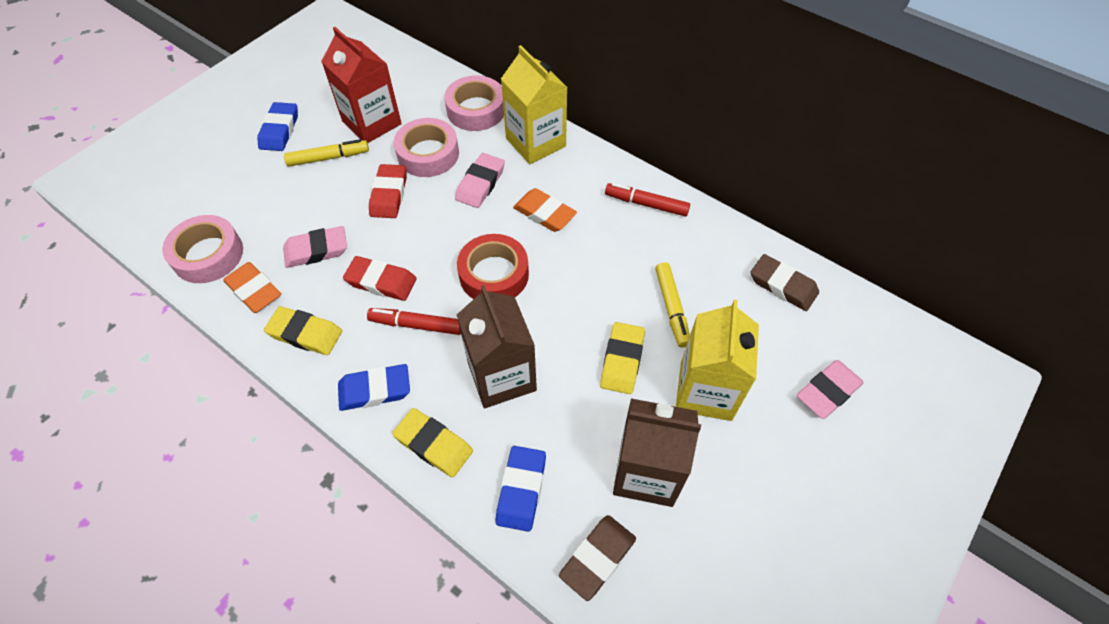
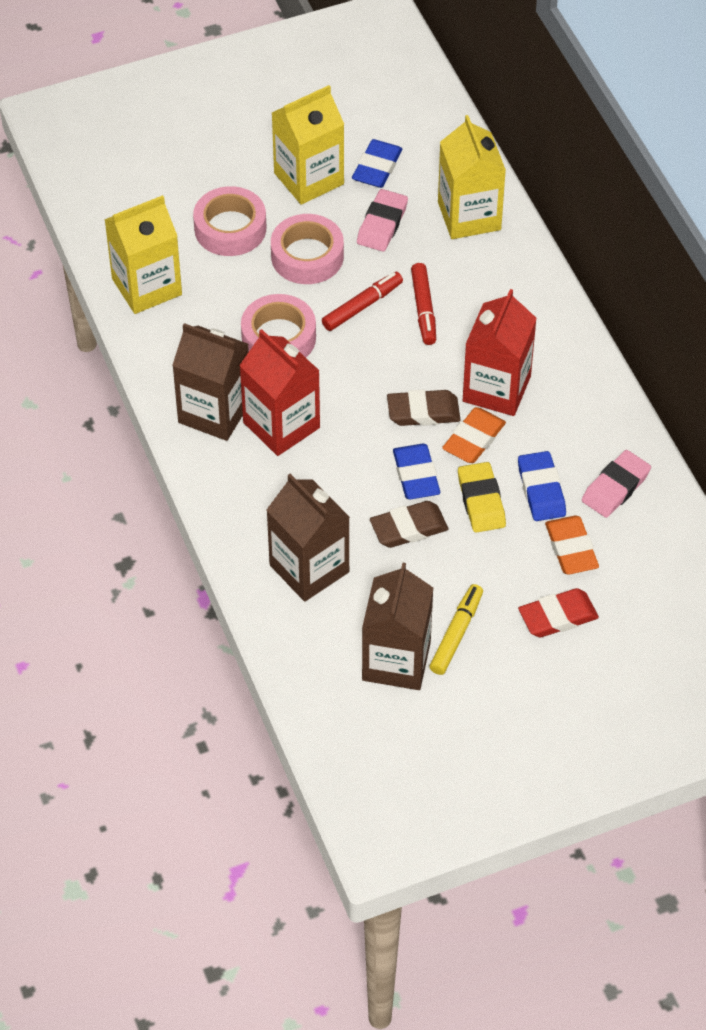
brown carton: [457,285,537,408] [613,398,701,507] = 2 -> [172,323,249,441] [267,474,350,602] [362,563,433,690] = 3
pink eraser: [283,226,347,268] [455,153,505,208] [797,360,864,419] = 3 -> [357,189,408,252] [582,450,651,518] = 2
red carton: [321,27,402,143] = 1 -> [239,329,320,456] [463,289,537,416] = 2
red eraser: [343,256,417,301] [369,164,407,218] = 2 -> [518,588,599,637] = 1
red tape: [457,234,529,299] = 1 -> none = 0
yellow carton: [501,45,568,164] [676,300,759,421] = 2 -> [104,195,182,314] [272,85,344,205] [438,115,506,239] = 3
yellow eraser: [264,306,342,355] [392,408,473,477] [600,322,645,394] = 3 -> [458,462,506,533] = 1
yellow marker: [284,139,369,167] [655,262,690,348] = 2 -> [429,584,483,675] = 1

